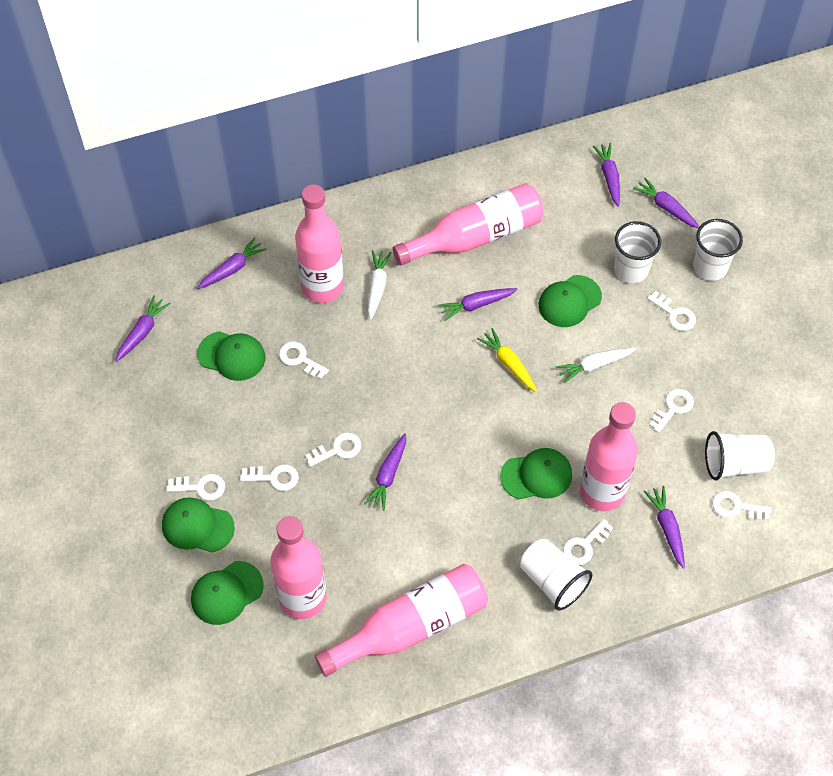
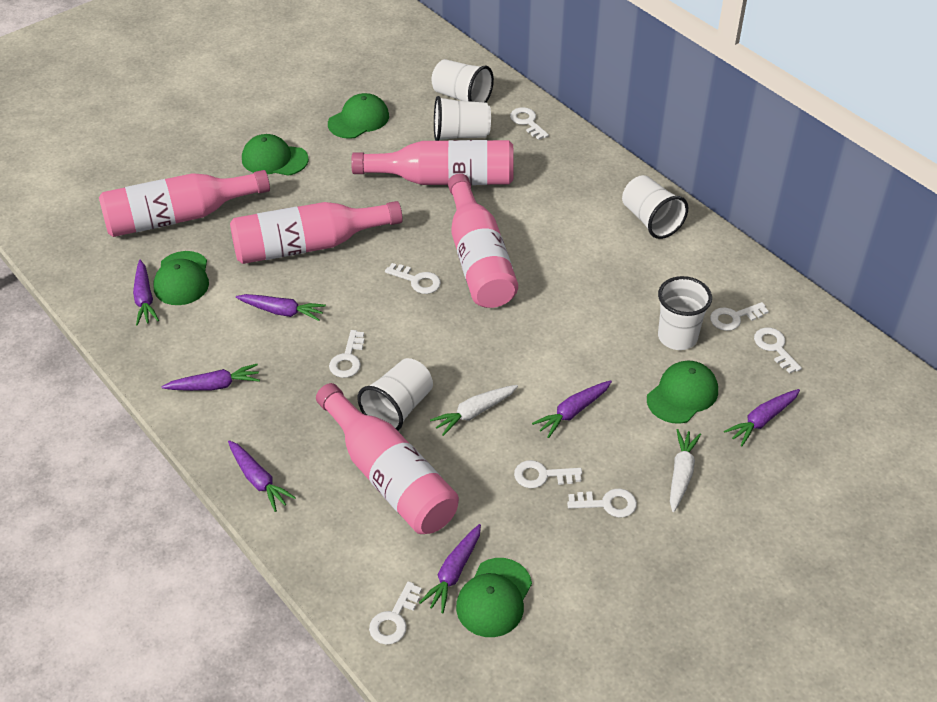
white cup: [520,539,592,611] [614,221,661,283] [693,219,743,281] [705,431,775,480] = 4 -> [358,358,433,431] [432,59,494,103] [434,96,491,141] [622,175,688,239] [658,276,712,350] = 5
yellow carrot: [477,328,537,392] = 1 -> none = 0

